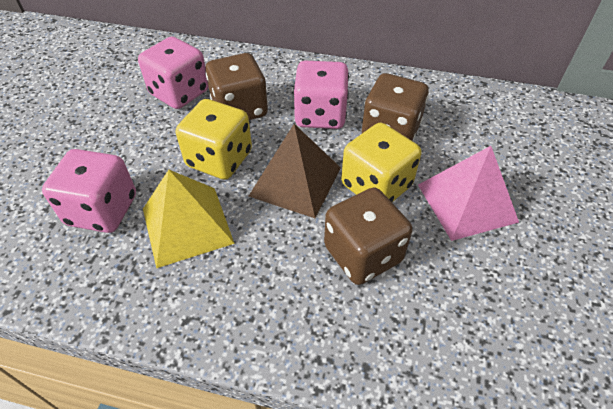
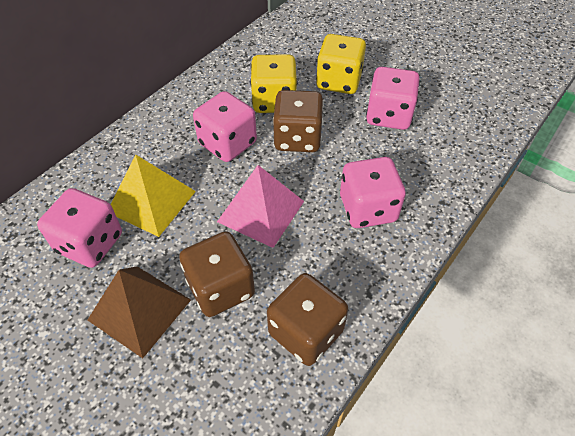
pink dice: [42,149,136,233] [138,37,209,109] [293,61,349,129] = 3 -> [37,188,122,268] [193,91,257,162] [340,157,406,228] [366,67,420,130] = 4

